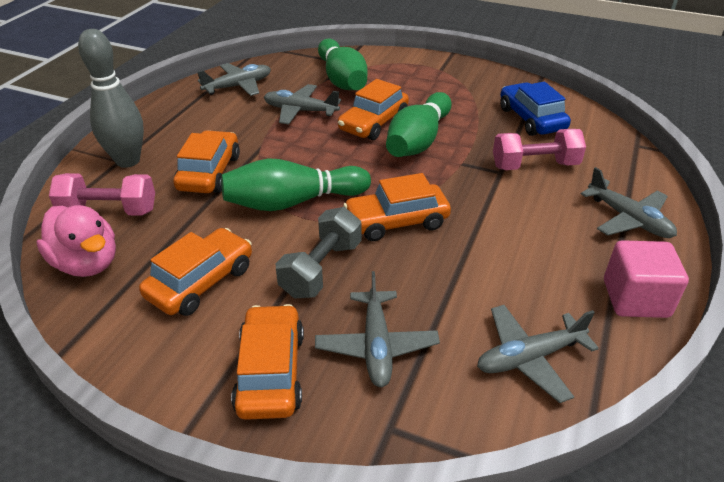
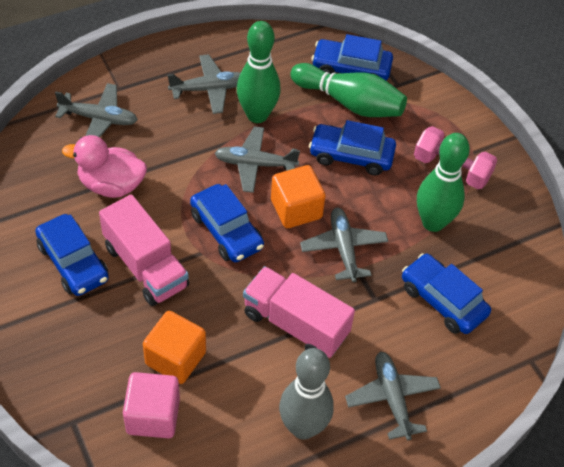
blue car: [500,82,571,136] = 1 -> [35,214,109,296] [190,184,264,263] [309,120,396,175] [312,34,393,80] [402,253,491,334] = 5
grey dumbbell: [276,207,361,299] = 1 -> none = 0
orange car: [139,228,252,316] [173,130,240,193] [231,304,304,420] [338,79,409,140] [343,173,451,241] = 5 -> none = 0
orange cube: none = 0 -> [143,311,206,384] [271,165,326,228] = 2
pink dumbbell: [49,173,155,216] [493,129,586,170] = 2 -> [414,126,497,189] = 1
pink truck: none = 0 -> [99,194,189,306] [243,266,355,358] = 2

